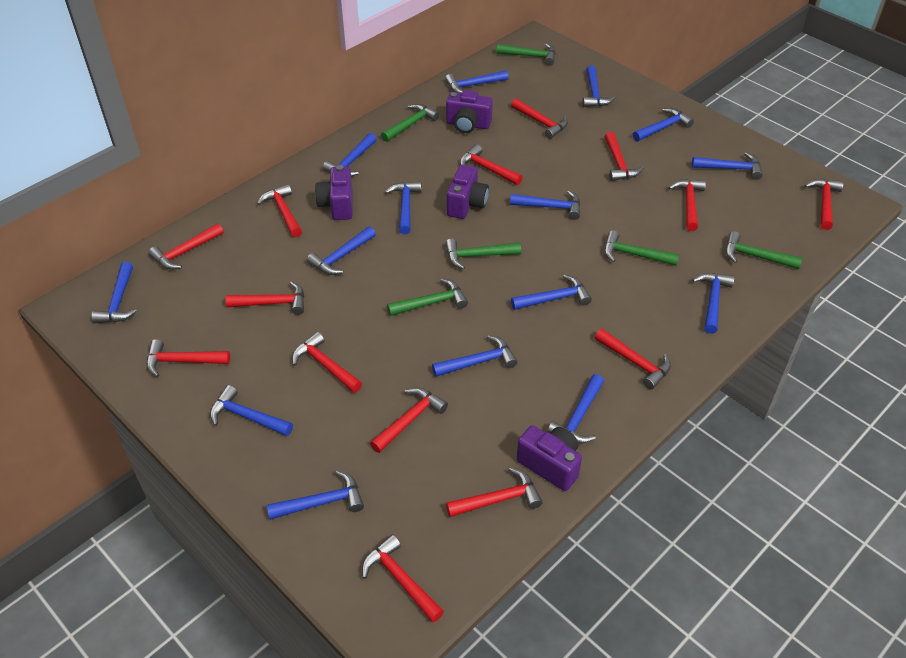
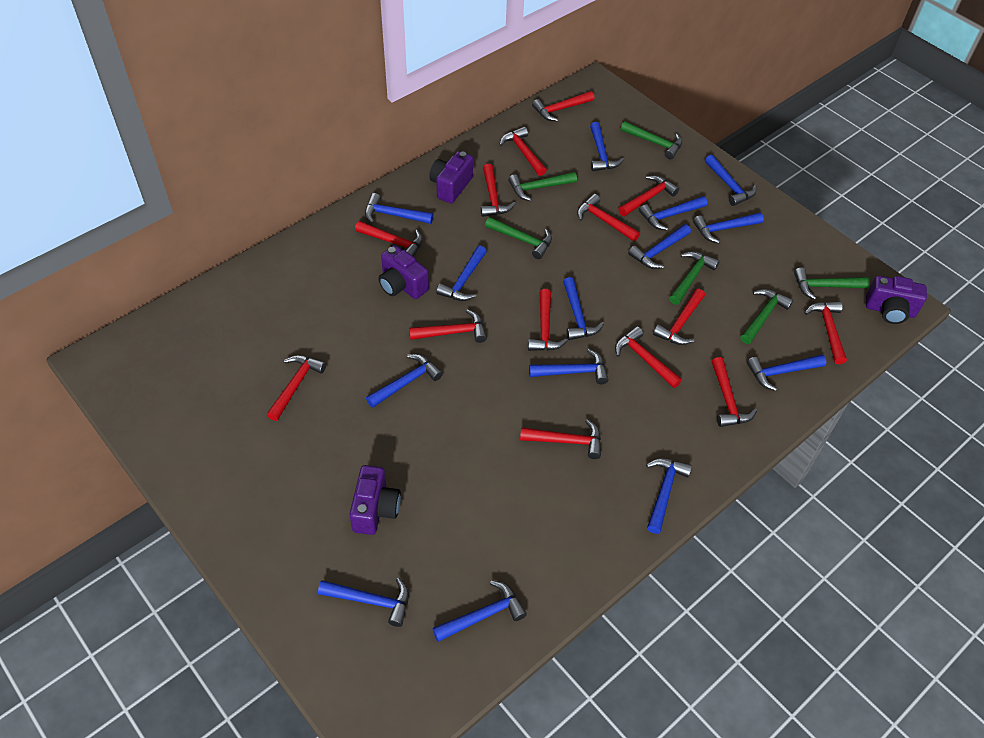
blue hammer: [91,262,137,323] [210,385,293,436] [267,471,364,520] [307,226,376,275] [323,133,377,177] [385,181,422,234] [432,335,518,377] [445,70,509,93] [510,190,581,220] [511,274,592,310] [547,374,604,444] [583,65,615,107] [633,108,694,142] [692,152,763,180] [692,273,735,334] = 15 -> [318,578,409,627] [365,193,433,224] [366,354,443,408] [432,580,527,642] [436,246,487,301] [529,349,608,384] [563,277,604,340] [590,122,624,171] [628,224,691,269] [639,196,707,231] [646,458,692,534] [693,212,764,243] [705,155,757,206] [747,354,826,391] = 14

